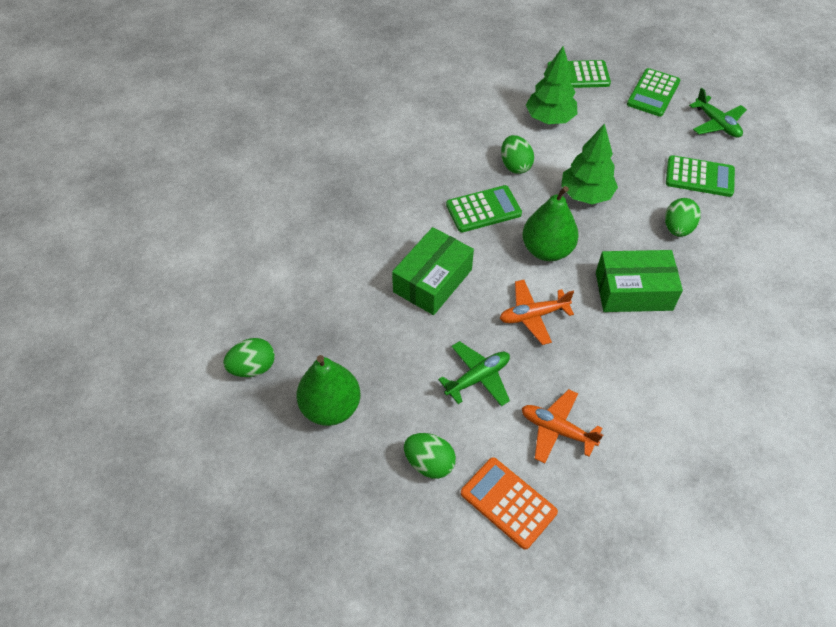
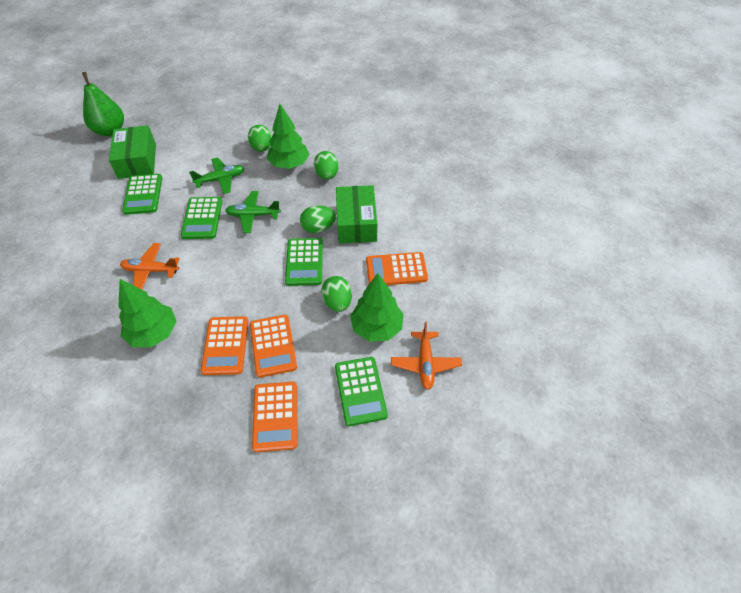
green pear: [296,355,361,426] [522,186,579,261] = 2 -> [82,72,124,136] = 1
green tree: [526,46,577,124] [561,123,618,204] = 2 -> [118,279,177,347] [267,104,309,169] [350,273,404,342] = 3
orange calculator: [461,457,558,550] = 1 -> [201,316,248,375] [250,315,297,378] [252,382,298,452] [366,252,428,285] = 4

